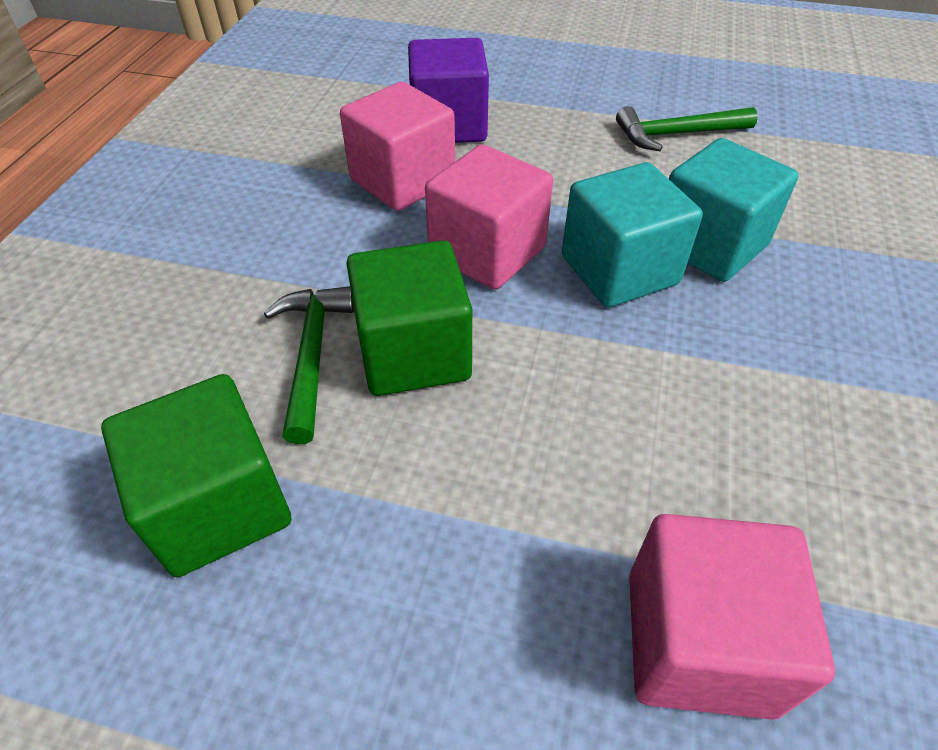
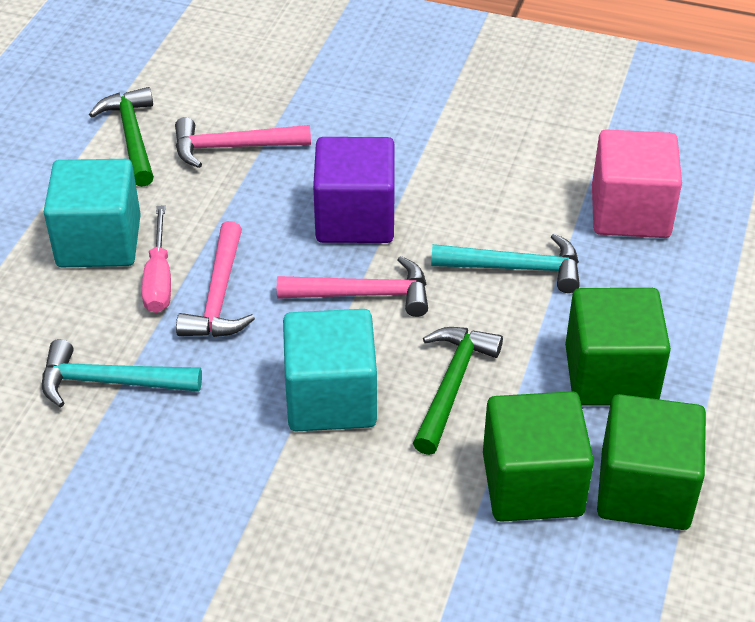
green cube: [101,374,291,577] [346,240,472,396] = 2 -> [483,391,594,522] [565,288,671,406] [597,394,706,530] = 3
pink cube: [340,82,455,211] [425,144,553,290] [629,514,835,720] = 3 -> [592,129,682,238] = 1
pink hammer: none = 0 -> [175,117,311,168] [176,221,255,337] [277,256,428,317] = 3
pink screwdriver: none = 0 -> [142,205,171,313] = 1
turquoise hammer: none = 0 -> [42,339,202,407] [431,233,580,293] = 2

